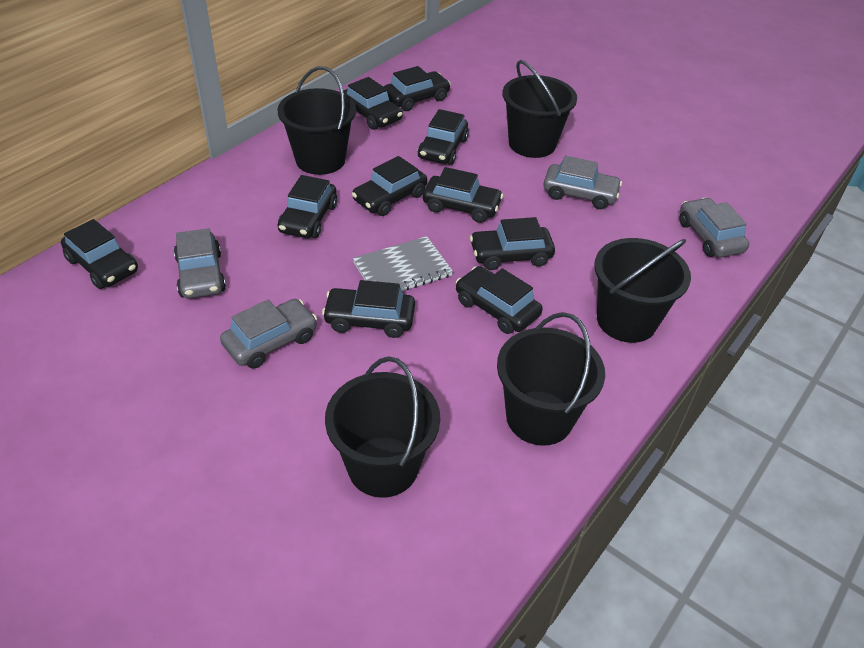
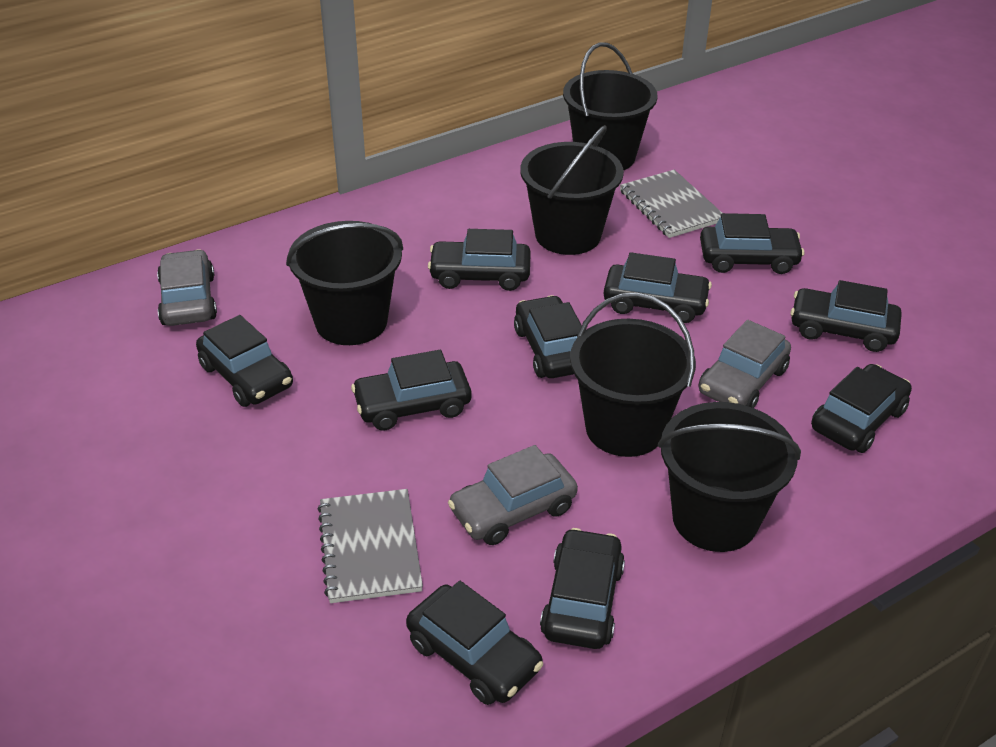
grey car: [174,228,226,299] [220,299,317,369] [543,156,622,209] [679,198,749,257] = 4 -> [157,249,217,326] [448,445,578,545] [699,320,791,408] = 3
grey notebook: [353,236,453,291] = 1 -> [318,489,423,603] [620,170,722,238] = 2

